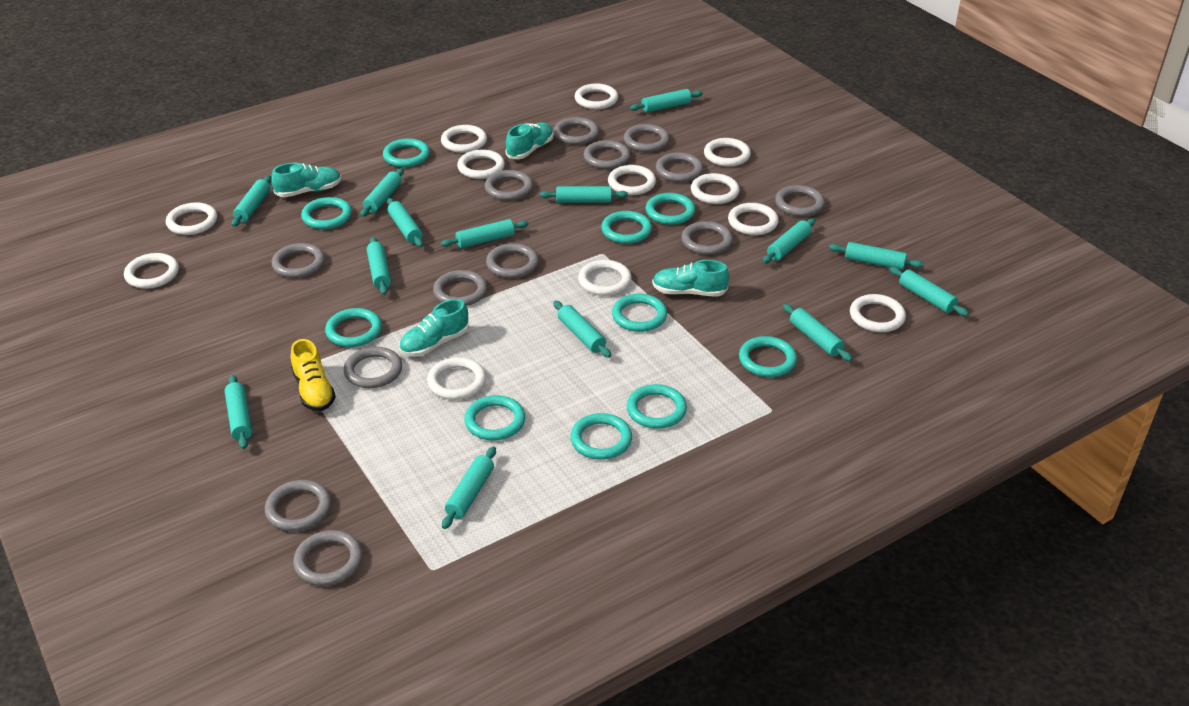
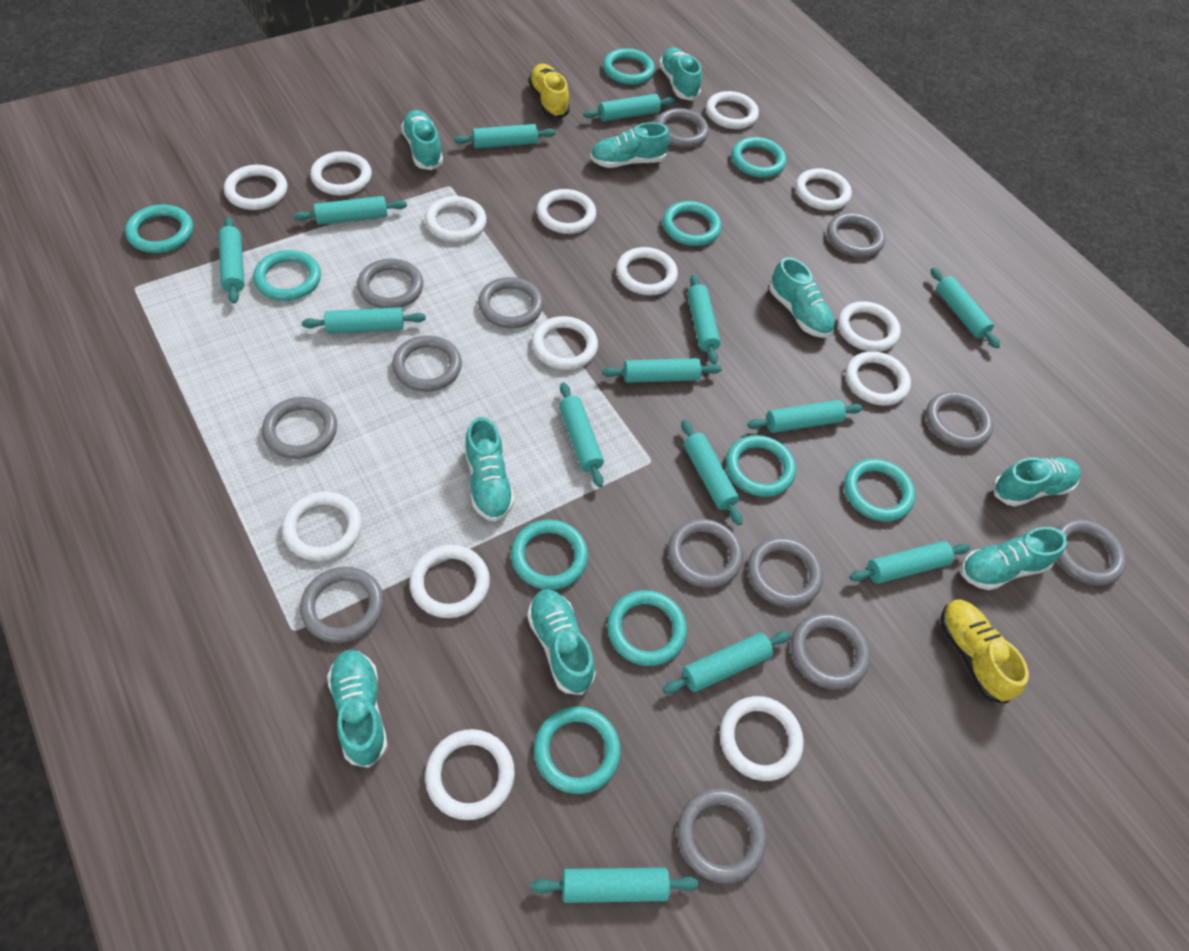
turquoise shoe: [271,163,341,197] [399,299,469,357] [506,123,553,159] [652,260,729,297] = 4 -> [327,650,388,768] [401,110,443,170] [464,417,515,522] [527,589,596,695] [590,122,670,168] [659,47,702,101] [769,257,835,338] [961,527,1067,590] [993,458,1081,507] = 9
white ring: [124,253,179,289] [166,202,217,235] [427,357,486,400] [441,125,487,153] [457,149,505,179] [575,84,618,109] [578,260,632,296] [608,165,656,195] [691,173,740,204] [704,138,751,167] [728,203,779,235] [850,294,906,332] = 12 -> [224,165,287,210] [282,491,362,561] [310,151,372,196] [409,545,490,618] [425,196,487,242] [425,729,515,820] [532,316,598,370] [537,189,596,234] [616,247,678,295] [706,91,759,129] [720,696,804,781] [795,168,852,211] [838,301,901,352] [845,351,911,406] = 14
yellow shoe: [291,339,336,411] = 1 -> [529,64,570,119] [940,600,1029,704] = 2

